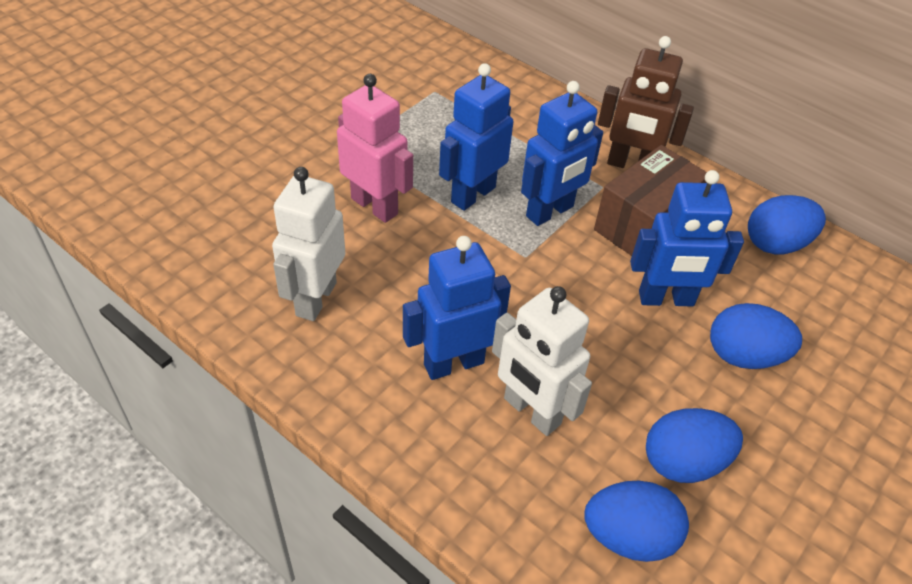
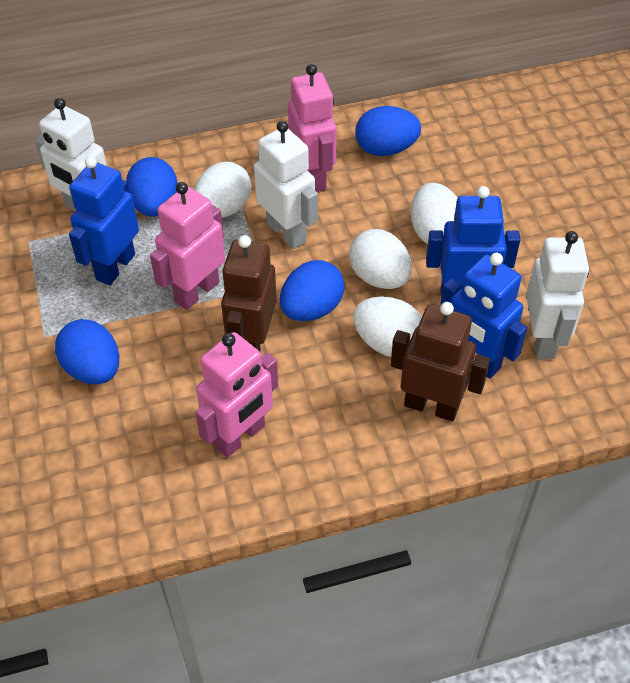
blue robot: [403,236,511,380] [439,63,513,211] [521,81,603,226] [630,170,744,306] = 4 -> [69,156,139,285] [426,186,520,298] [440,253,527,378] = 3
brown box: [594,145,707,256] = 1 -> none = 0
brown robot: [598,36,694,168] = 1 -> [221,235,277,352] [391,302,490,422] = 2
pink robot: [337,74,413,223] = 1 -> [150,182,225,310] [195,332,278,458] [288,64,337,192] = 3
white egg: none = 0 -> [194,162,251,218] [349,229,412,289] [353,296,422,357] [411,183,458,244] = 4
white robot: [272,167,345,321] [492,286,592,436] = 2 -> [35,98,107,211] [254,121,318,249] [526,231,589,359] = 3

